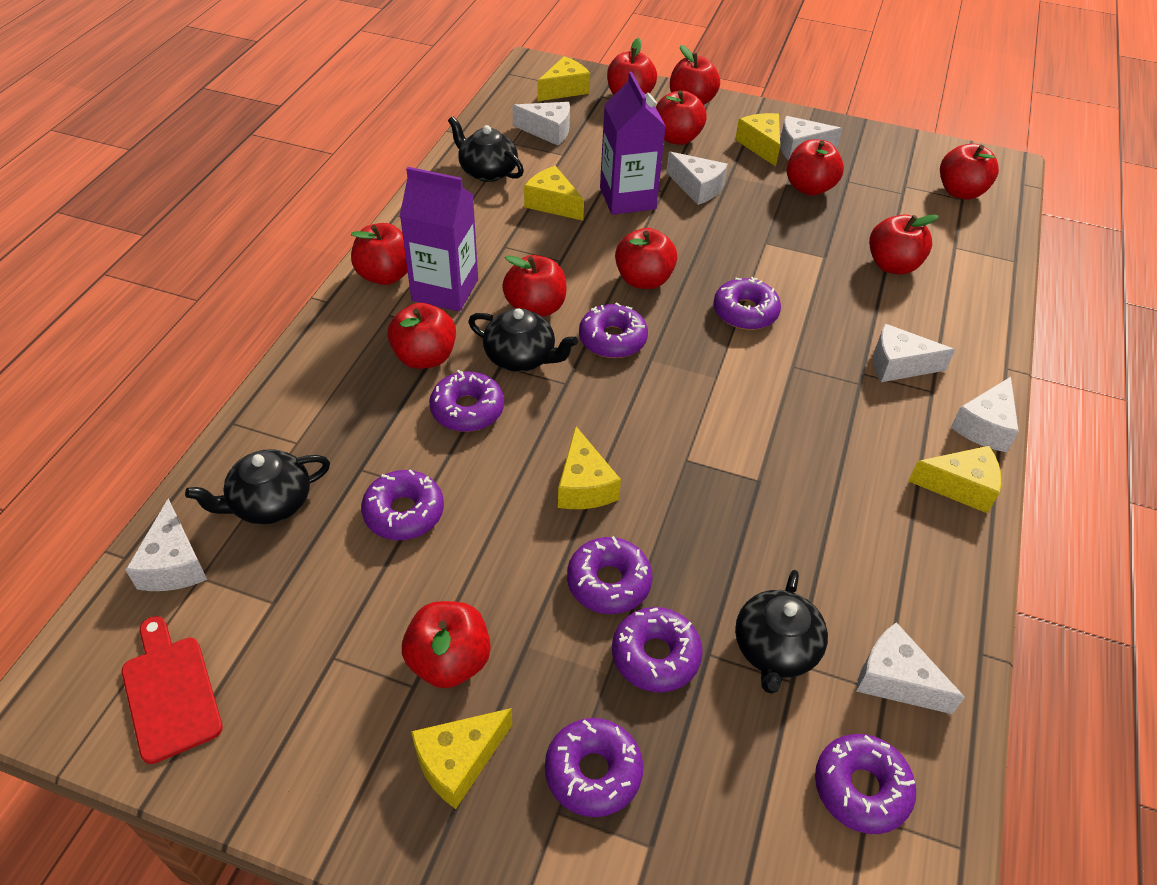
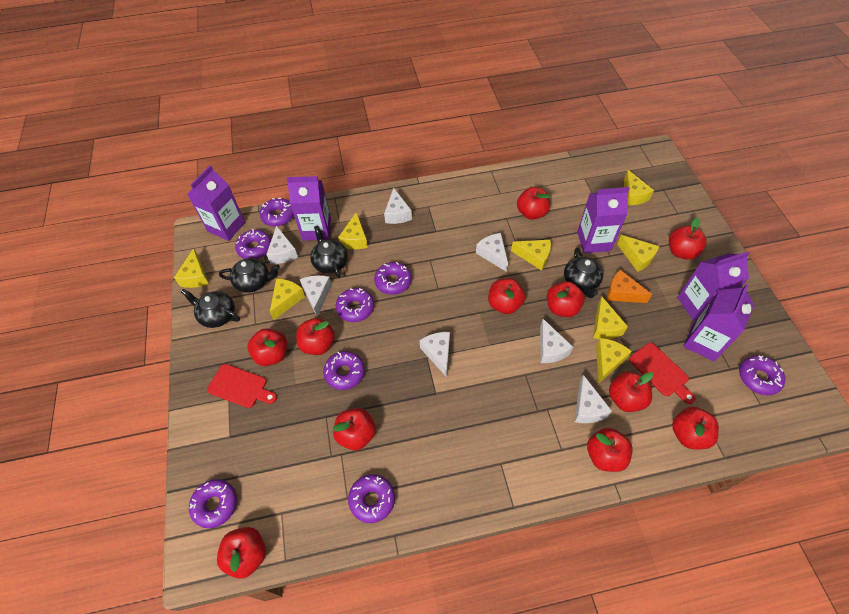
orange cheese: none = 0 -> [607,270,652,303] = 1
purple carton: [400,167,478,312] [600,72,666,215] = 2 -> [187,165,245,241] [287,176,331,240] [577,187,630,253] [677,251,749,321] [683,284,754,361] = 5
red cutting board: [122,616,223,764] = 1 -> [207,364,277,408] [629,343,696,404] = 2
yellow cheese: [411,708,512,809] [524,166,584,221] [538,56,590,101] [558,426,621,509] [735,113,780,166] [908,446,1001,514] = 6 -> [174,248,209,288] [270,279,305,320] [338,212,368,249] [511,240,551,271] [593,296,628,339] [596,338,632,384] [617,235,659,272] [624,170,654,205] = 8

